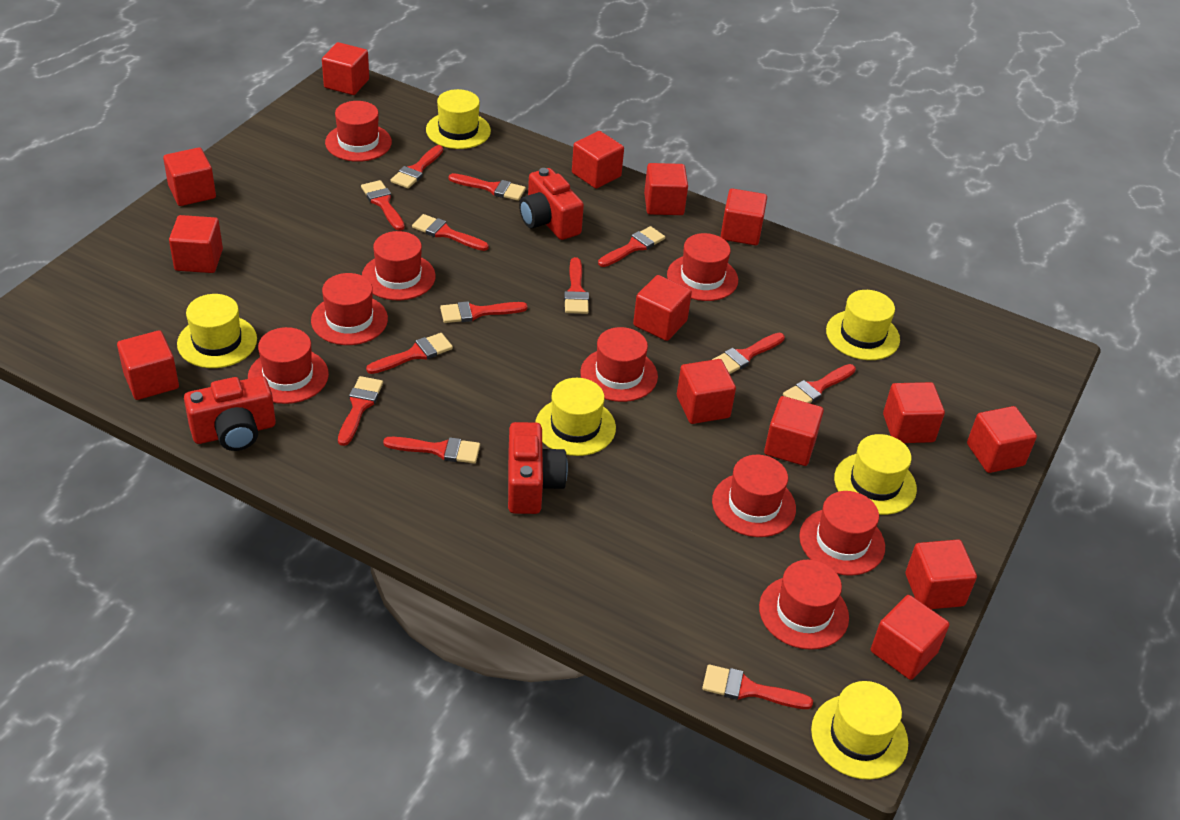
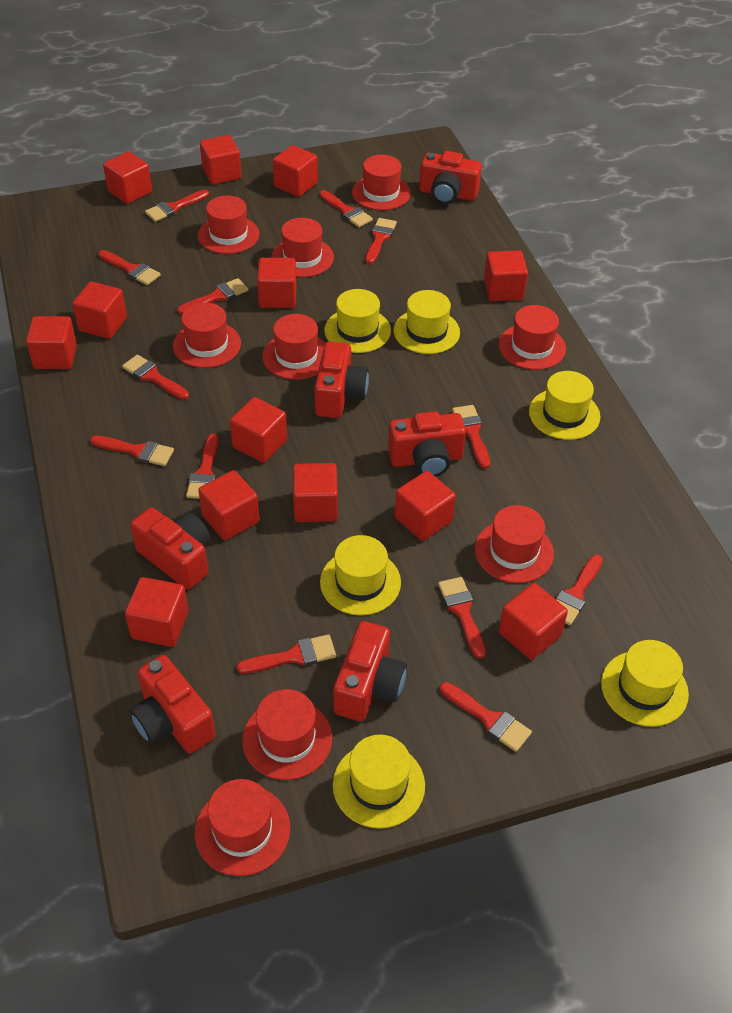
red camera: [184,376,276,451] [508,422,568,514] [519,168,584,240] = 3 -> [129,655,216,754] [131,507,210,590] [314,342,369,418] [333,621,407,721] [388,412,466,477] [419,151,482,204] = 6
red cube: [117,330,179,400] [163,147,216,206] [169,215,223,273] [322,42,369,95] [572,131,624,189] [633,275,692,341] [644,163,688,215] [677,359,736,424] [721,188,767,245] [764,396,824,466] [871,595,949,680] [883,382,945,443] [905,540,977,609] [967,406,1037,473] = 14 -> [26,316,77,369] [72,281,127,339] [103,151,152,204] [125,577,189,647] [198,470,259,540] [200,135,242,184] [230,397,287,463] [257,258,297,308] [273,145,318,197] [293,463,338,522] [395,471,456,541] [484,250,528,301] [499,583,568,660] = 13

